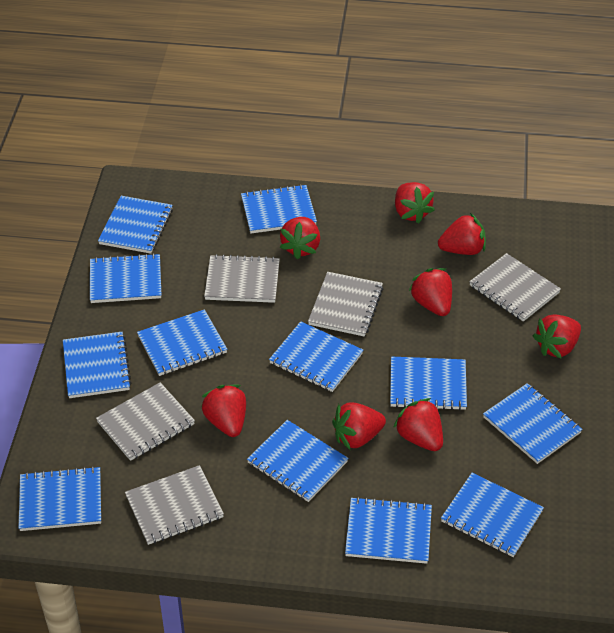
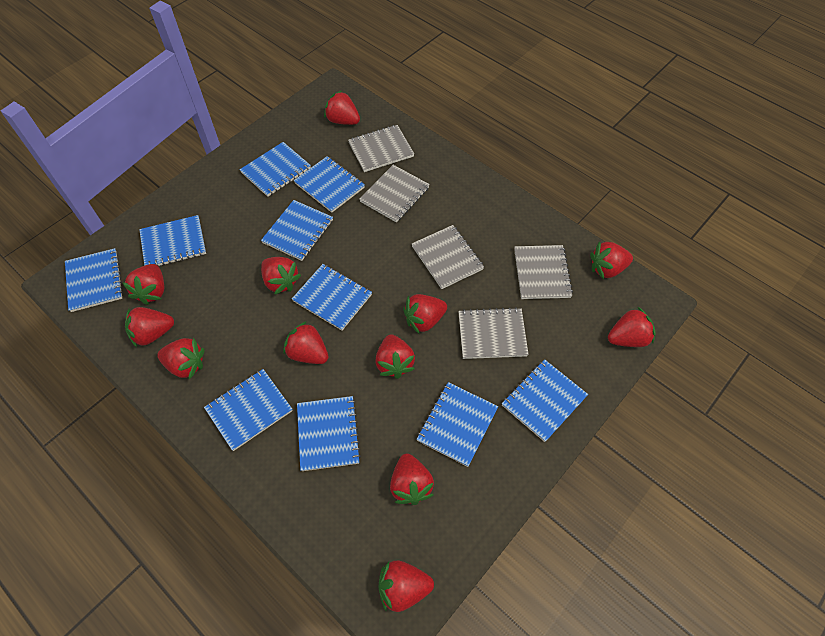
blue notebook: [19,466,101,531] [63,332,132,398] [90,253,162,303] [98,196,173,254] [137,309,227,376] [241,184,317,234] [247,420,348,502] [269,321,363,392] [345,497,432,564] [390,357,467,411] [441,473,544,557] [483,383,582,464] = 12 -> [65,248,123,312] [139,215,206,266] [204,369,293,451] [240,142,311,197] [261,200,333,261] [292,264,372,331] [294,156,365,213] [297,396,361,471] [417,382,498,467] [502,360,588,442] = 10
red strawberry: [201,384,246,437] [280,217,320,260] [332,402,386,450] [393,398,443,451] [395,182,435,224] [409,268,452,316] [438,213,486,255] [533,314,581,359] = 8 -> [122,264,165,305] [125,307,174,348] [157,338,204,380] [261,257,301,294] [283,321,328,364] [324,91,360,125] [375,335,415,379] [379,561,434,612] [390,454,434,505] [403,294,447,334] [590,241,633,279] [608,307,656,347] = 12

